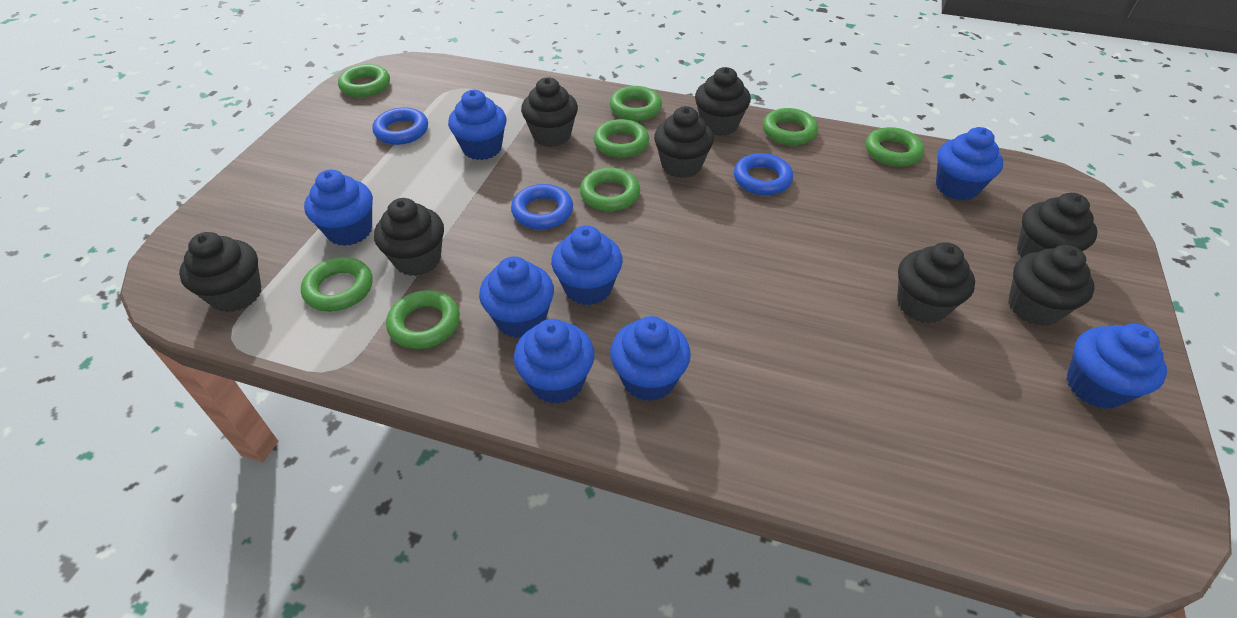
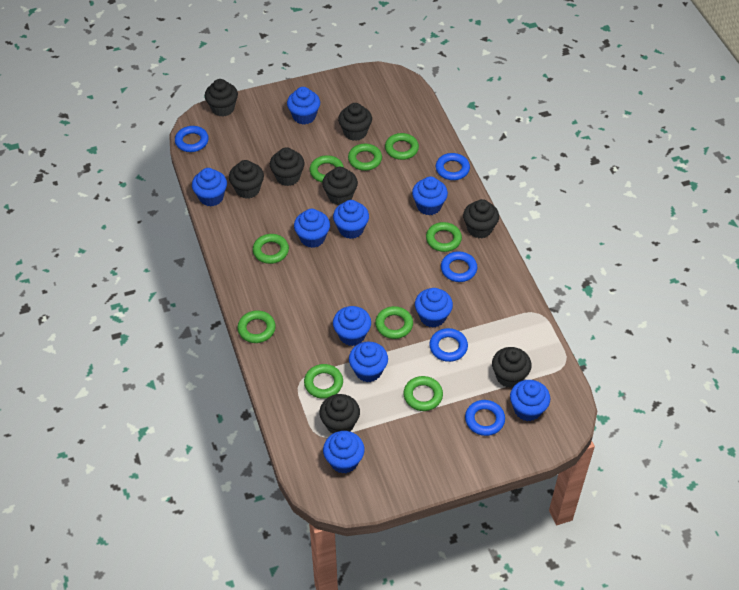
blue cupcake: [304,170,373,246] [448,90,506,160] [479,257,554,338] [514,319,595,404] [551,225,623,305] [610,316,691,401] [936,127,1003,200] [1066,324,1167,409] = 8 -> [192,168,227,207] [287,87,320,125] [294,209,330,248] [323,431,365,474] [333,200,369,239] [333,306,371,346] [349,341,388,382] [412,176,448,215] [415,288,453,328] [510,380,550,421] = 10
blue ring: [372,107,428,145] [511,184,573,229] [734,153,793,195] = 3 -> [175,126,209,152] [429,328,468,362] [436,153,470,180] [441,251,477,282] [465,400,505,436] = 5
green ring: [301,257,373,312] [338,64,390,97] [386,290,460,349] [580,168,640,211] [594,119,649,158] [610,86,662,121] [763,108,818,145] [866,127,924,167] = 8 -> [237,310,276,343] [253,234,289,264] [304,364,343,399] [310,155,344,182] [348,144,382,171] [375,306,413,339] [385,133,419,160] [403,376,443,411] [426,222,462,252] = 9

